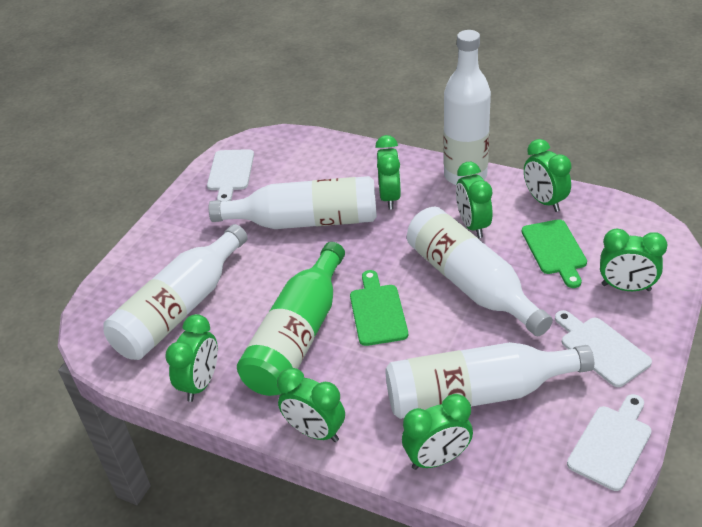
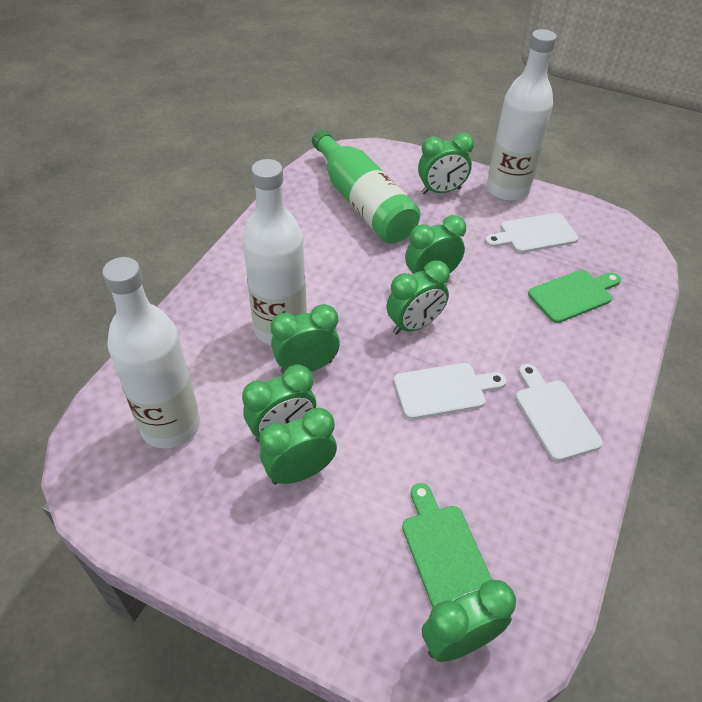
white bottle: [103,224,248,360] [209,176,377,229] [386,342,594,419] [407,207,553,336] [443,30,491,185] = 5 -> [102,257,200,448] [242,159,307,345] [487,29,557,201] = 3

